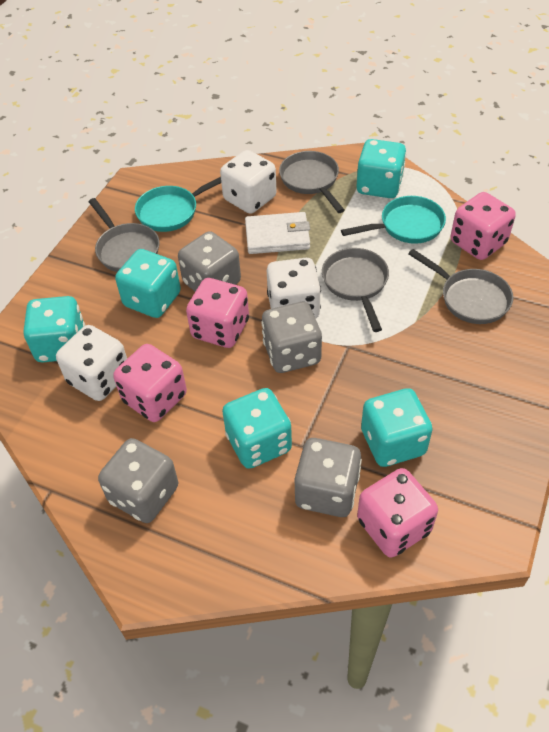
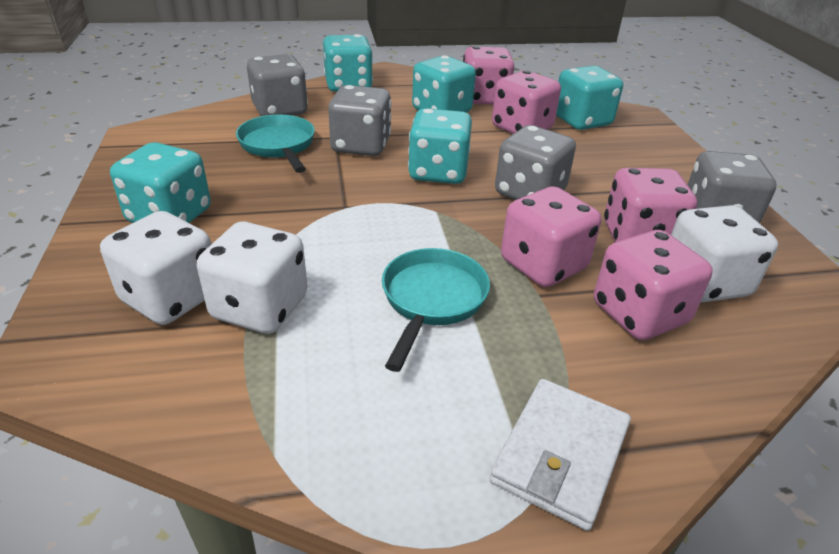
grey pan: [89,198,160,272] [279,151,345,213] [322,248,389,332] [408,249,513,324] = 4 -> none = 0
pink dice: [113,344,187,422] [186,278,249,348] [357,468,438,558] [451,192,516,260] = 4 -> [463,46,514,105] [492,70,561,134] [501,186,601,287] [594,230,713,340] [604,168,697,242] = 5

